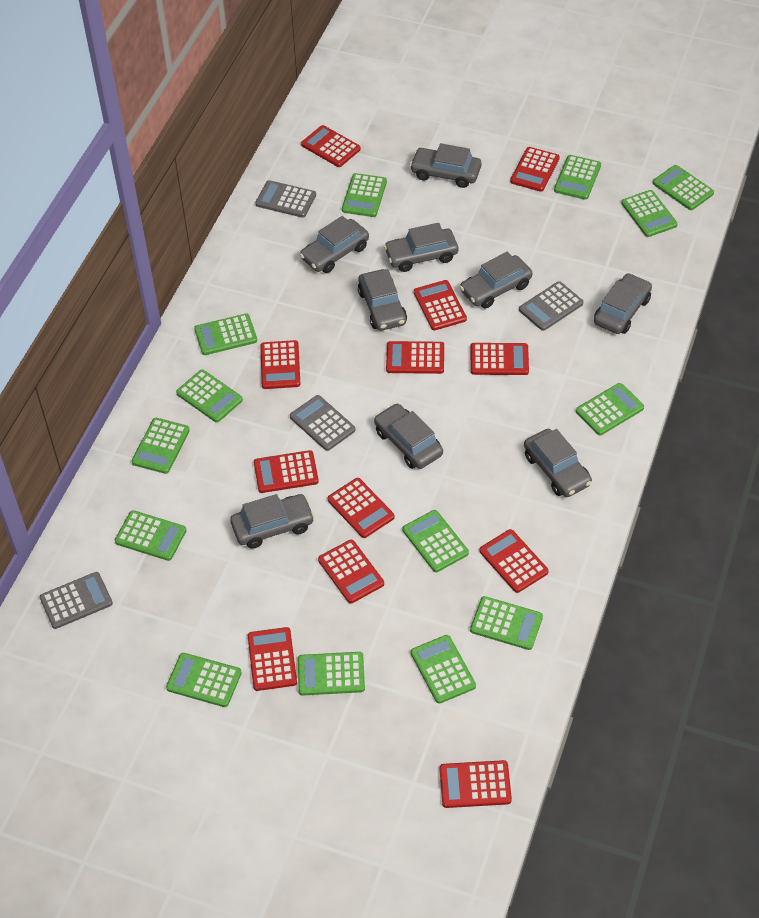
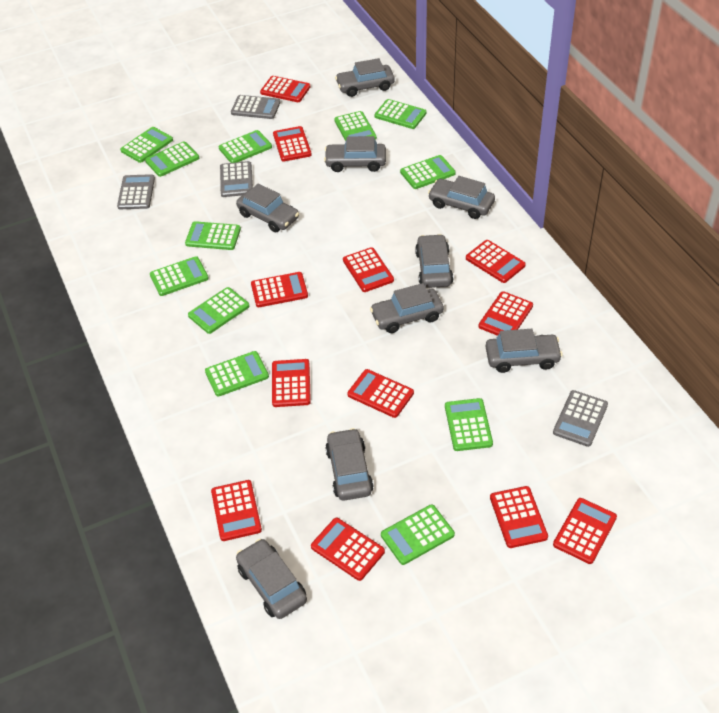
green calculator: [115,510,187,561] [132,418,190,474] [166,653,242,707] [176,370,243,422] [194,313,257,355] [298,652,365,695] [342,173,387,217] [403,510,469,572] [411,635,476,704] [470,596,543,650] [554,155,601,200] [576,383,644,436] [621,190,678,237] [653,165,714,210] = 14 -> [120,127,173,163] [145,141,199,177] [150,256,209,296] [185,221,241,250] [188,287,250,334] [205,351,269,397] [219,130,272,163] [334,111,377,141] [374,99,426,129] [381,504,455,565] [400,155,456,189] [445,398,493,451] = 12

